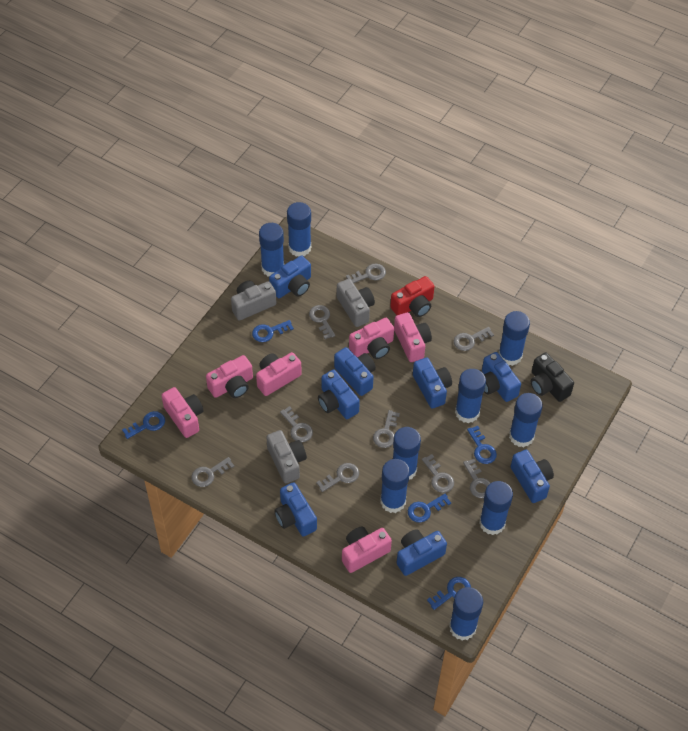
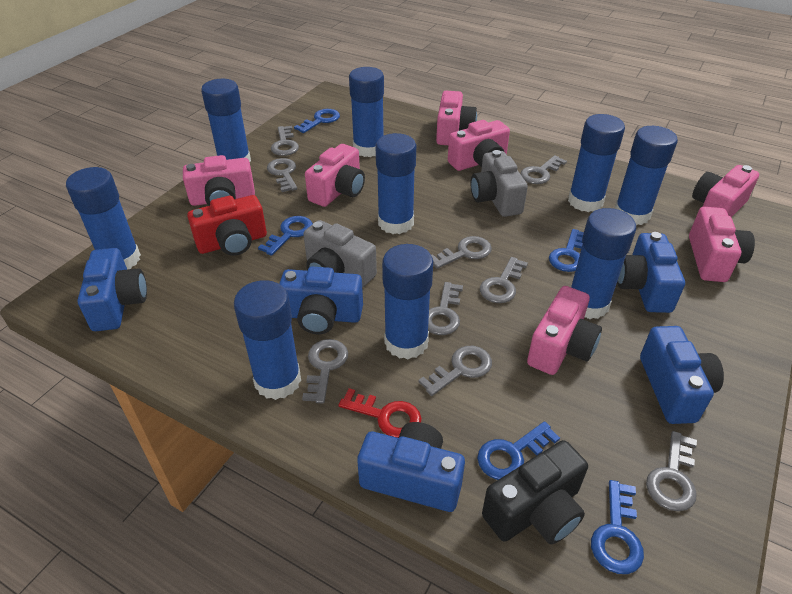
blue camera: [269,255,311,298] [274,482,317,537] [318,369,360,419] [334,347,376,396] [397,529,447,576] [413,358,452,409] [482,352,521,402] [510,450,554,503] = 8 -> [78,248,147,331] [279,267,363,334] [357,422,465,512] [617,232,685,313] [640,326,724,424] = 5
grey camera: [231,281,276,321] [266,430,307,483] [337,279,375,327] = 3 -> [303,220,377,288] [471,150,528,217] = 2
pink camera: [161,387,204,438] [206,355,253,398] [256,352,302,396] [342,527,392,573] [349,318,394,359] [394,312,432,362] = 6 -> [183,155,255,206] [305,144,365,207] [436,91,477,145] [448,120,510,171] [527,286,602,375] [689,207,755,282] [692,165,759,217] = 7
red key: none = 0 -> [339,388,422,438] = 1

